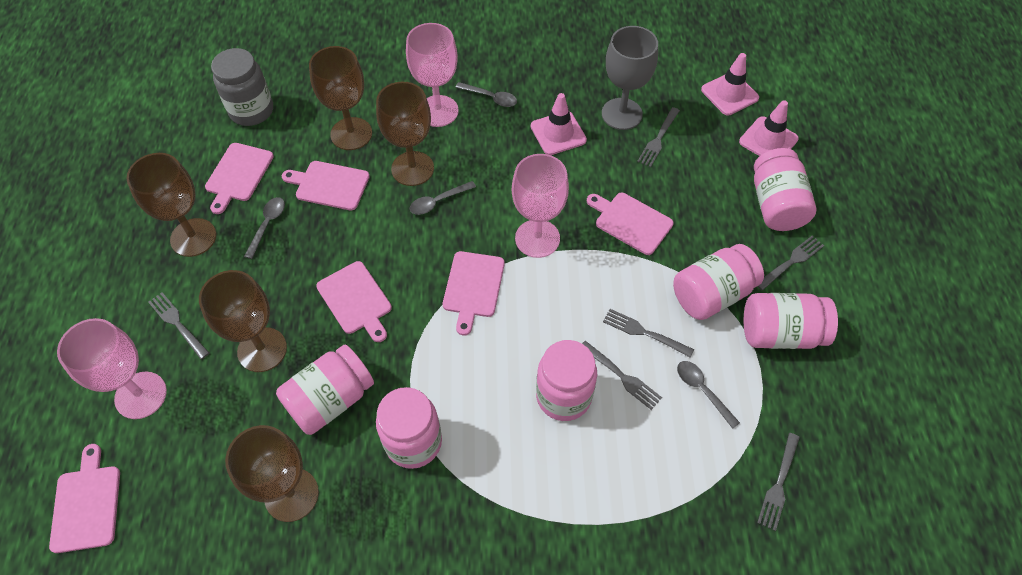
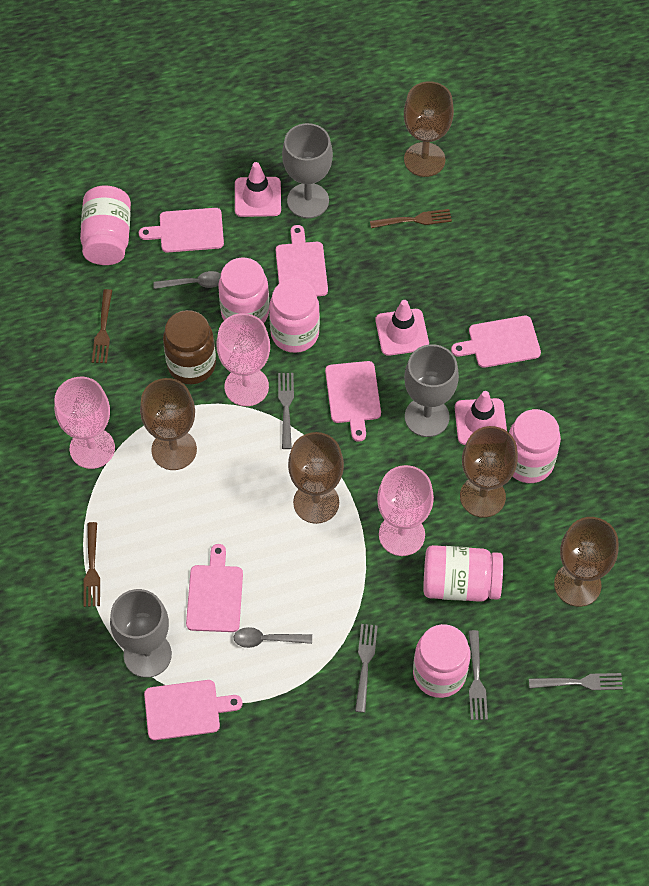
brown fork: none = 0 -> [83,522,100,607] [92,289,112,363] [370,209,452,228] = 3
brown jar: none = 0 -> [163,310,216,384] = 1
grey fork: [148,292,209,359] [582,341,662,410] [603,309,694,358] [637,107,680,167] [757,235,824,291] [757,433,800,531] = 6 -> [278,373,294,449] [355,624,378,713] [468,630,488,720] [529,673,623,690] = 4
grey goblet: [602,26,658,130] = 1 -> [110,589,172,678] [282,123,333,218] [404,344,459,437] = 3
grey jar: [211,48,273,126] = 1 -> none = 0
grey spoon: [244,197,285,259] [410,181,476,215] [455,82,517,107] [677,361,740,429] = 4 -> [153,271,221,289] [233,627,312,648] = 2

